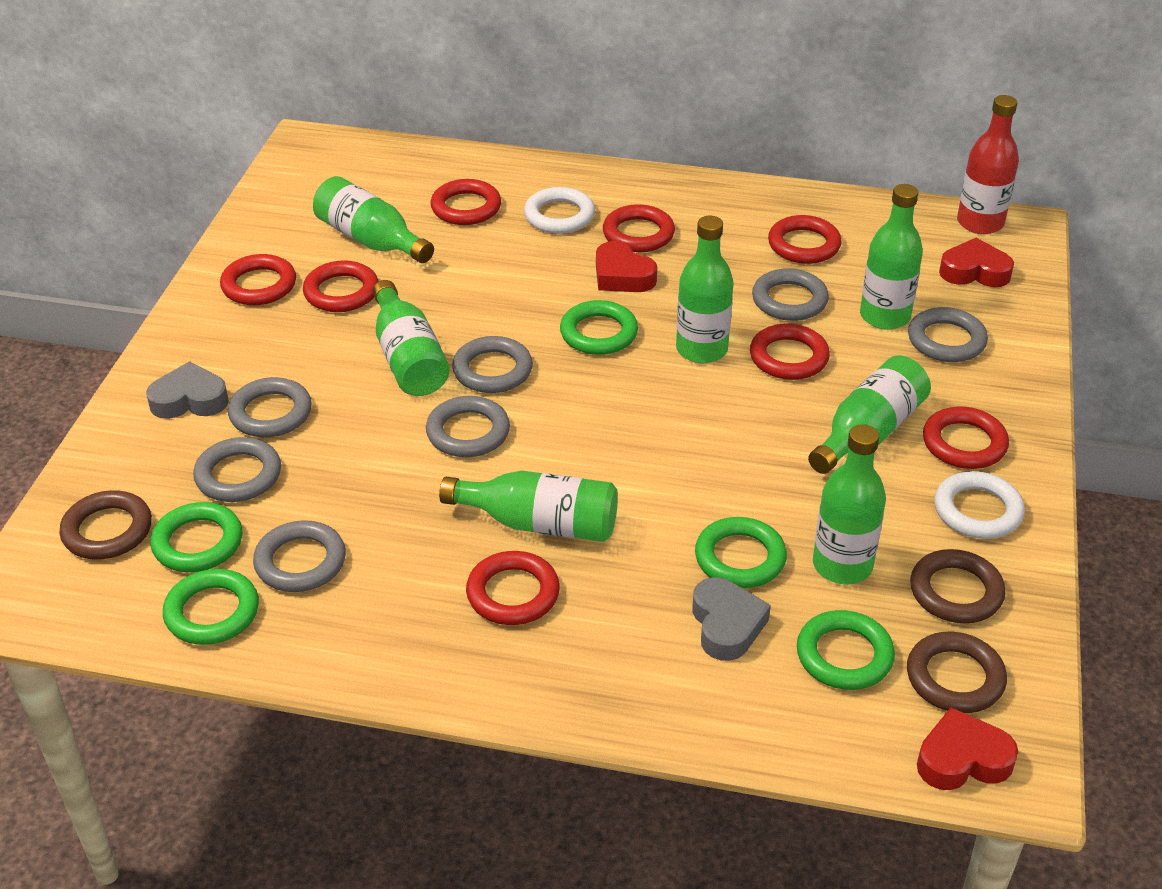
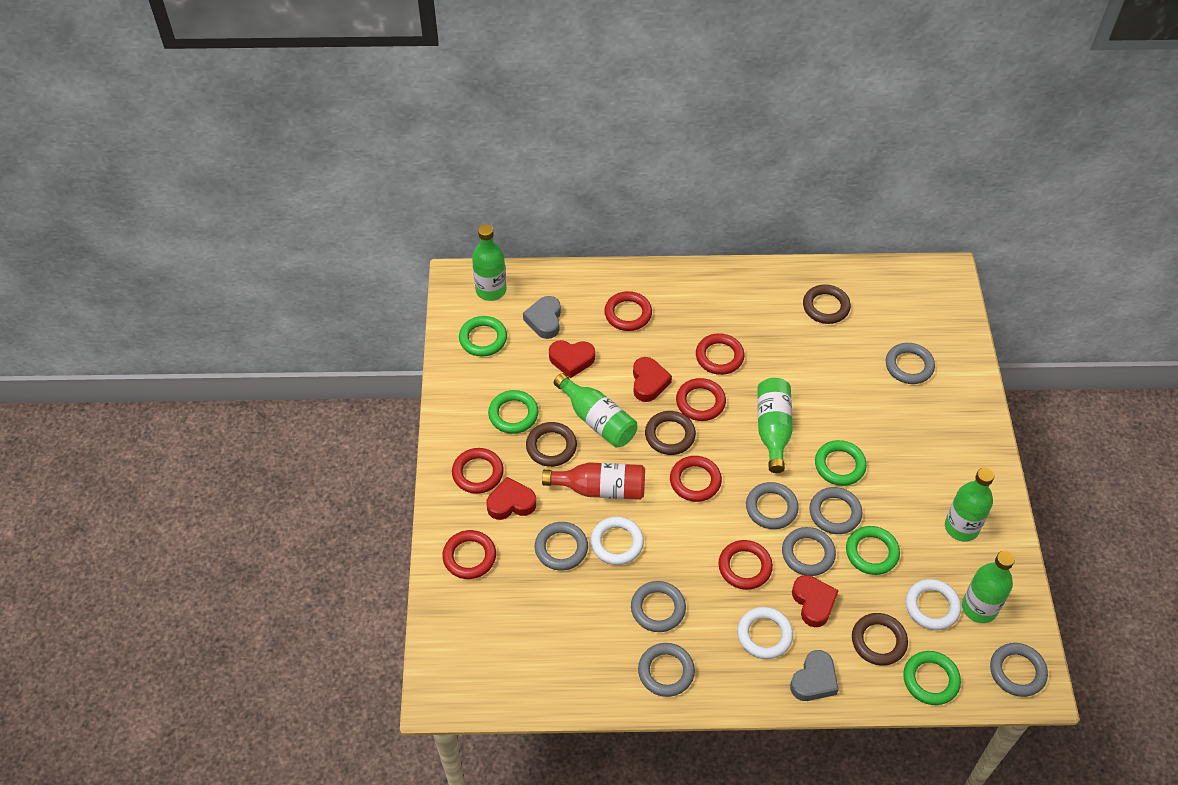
brown ring: [59,490,152,559] [907,632,1007,713] [910,549,1006,623] = 3 -> [526,422,577,467] [645,411,696,455] [803,284,851,324] [852,613,908,666] = 4
green bottle: [313,176,434,263] [373,280,450,396] [439,471,618,542] [676,216,734,363] [808,355,931,474] [813,424,886,584] [860,184,923,330] = 7 -> [472,224,506,301] [554,373,637,448] [757,378,793,473] [945,467,994,542] [962,550,1015,623] = 5
grey ring: [193,437,281,502] [228,377,312,437] [253,520,346,592] [426,396,510,457] [452,336,533,393] [752,268,829,321] [908,307,988,362] = 7 -> [535,522,588,570] [631,581,686,632] [638,643,695,697] [746,482,799,529] [782,527,836,576] [809,487,863,534] [886,343,935,384] [990,643,1048,697] = 8
red heart: [596,241,657,292] [917,707,1018,790] [939,238,1014,287] = 3 -> [486,477,536,520] [549,340,595,378] [633,357,672,402] [792,575,839,627] = 4
red ring: [220,254,296,305] [303,260,379,312] [431,179,501,225] [466,551,560,625] [603,204,675,252] [750,323,830,380] [768,215,842,264] [923,406,1009,469] = 8 -> [442,530,496,579] [452,448,504,494] [604,291,652,331] [670,456,722,502] [676,378,726,421] [696,333,744,375] [718,540,773,590] = 7
white ring: [524,187,595,234] [934,471,1025,539] = 2 -> [590,516,644,565] [737,607,793,659] [906,579,961,630] = 3

